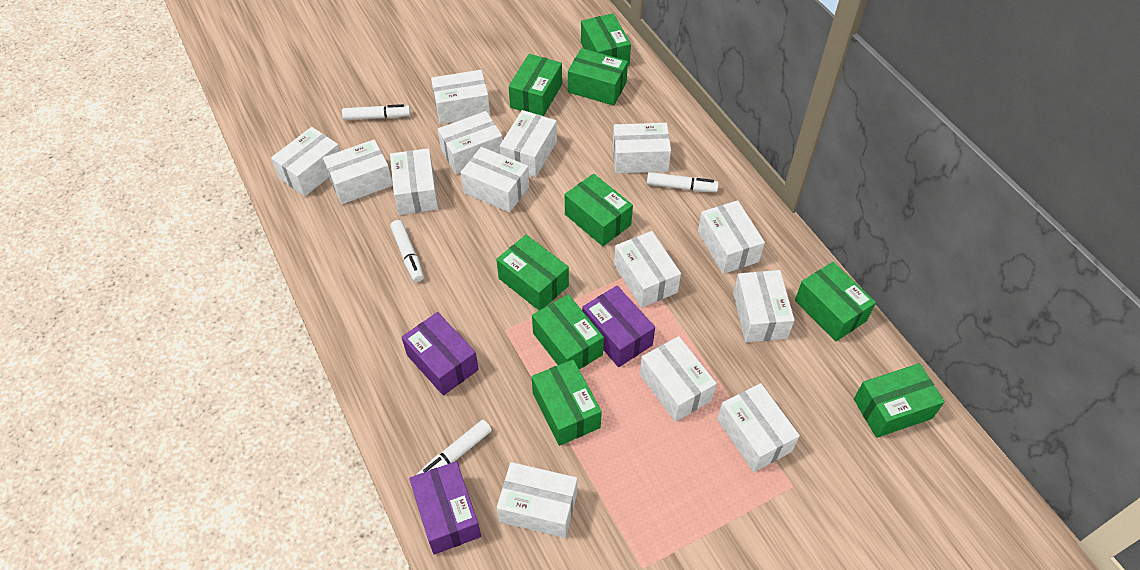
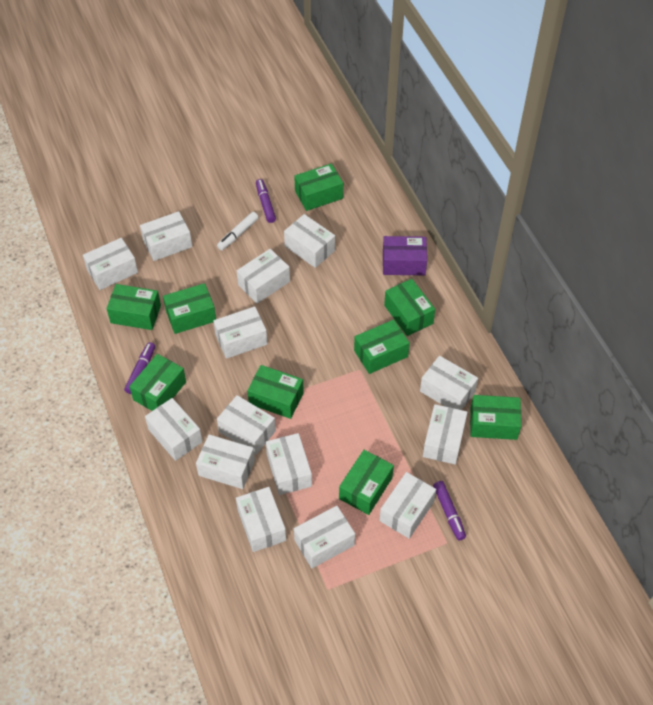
purple box: [402,312,479,396] [409,461,481,555] [582,286,655,367] = 3 -> [383,236,427,275] = 1
purple marker: none = 0 -> [124,342,155,394] [256,179,276,223] [433,481,466,541] = 3
white marker: [342,104,411,120] [390,220,424,282] [417,420,492,475] [647,172,719,192] = 4 -> [217,212,259,250] = 1

